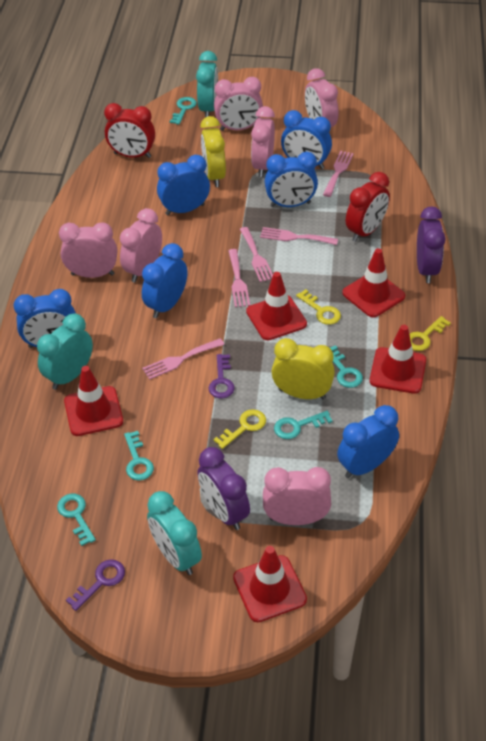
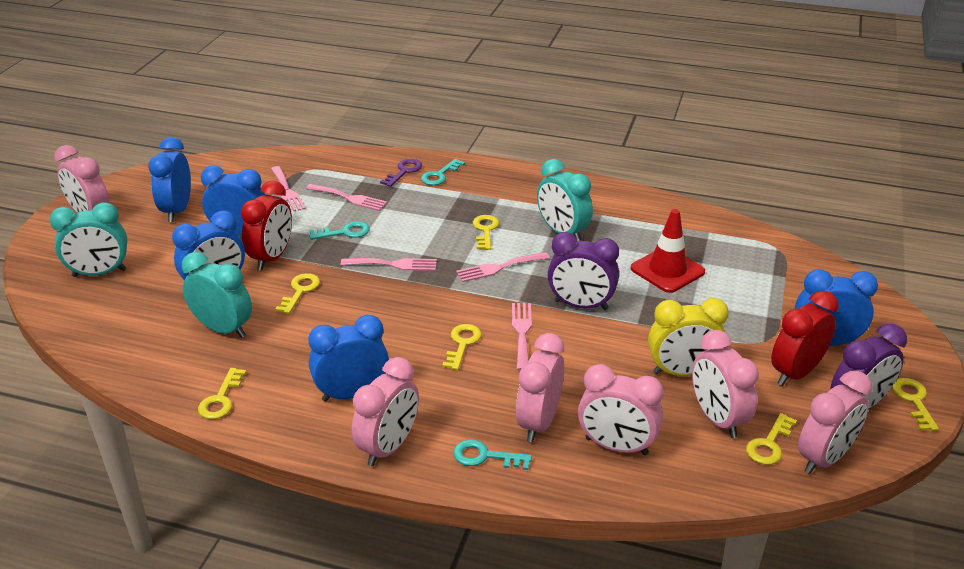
blue clock: [13,289,76,348] [142,243,188,318] [157,155,210,215] [265,152,318,207] [281,110,332,169] [337,405,399,478] = 6 -> [148,137,191,222] [172,211,245,280] [201,166,265,236] [308,315,389,402] [795,269,878,346] = 5
purple key: [66,559,125,611] [209,354,235,399] = 2 -> [380,159,422,187] = 1
red traffic cone: [64,366,123,436] [233,546,307,622] [246,272,307,340] [342,248,405,317] [369,325,426,394] = 5 -> [631,209,705,293] = 1
turquoise key: [57,494,96,546] [124,431,154,481] [170,97,197,125] [274,411,333,439] [330,345,363,388] = 5 -> [309,221,370,240] [421,159,465,185] [453,439,532,470] = 3
yellow clock: [200,116,226,187] [271,338,335,399] = 2 -> [648,298,729,376] = 1
yellow key: [213,409,266,449] [296,289,341,325] [409,316,451,351] = 3 -> [198,368,246,419] [275,273,320,314] [442,324,482,370] [473,215,499,250] [746,413,797,465] [892,378,939,431] = 6

